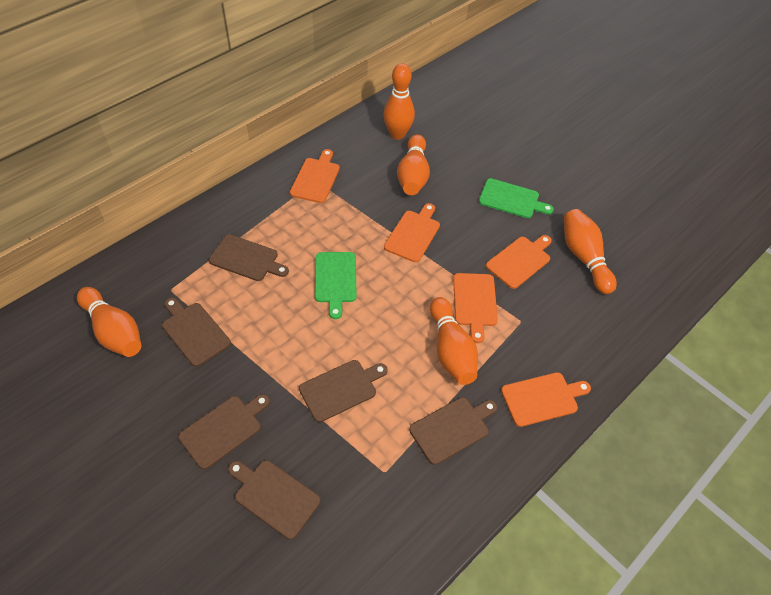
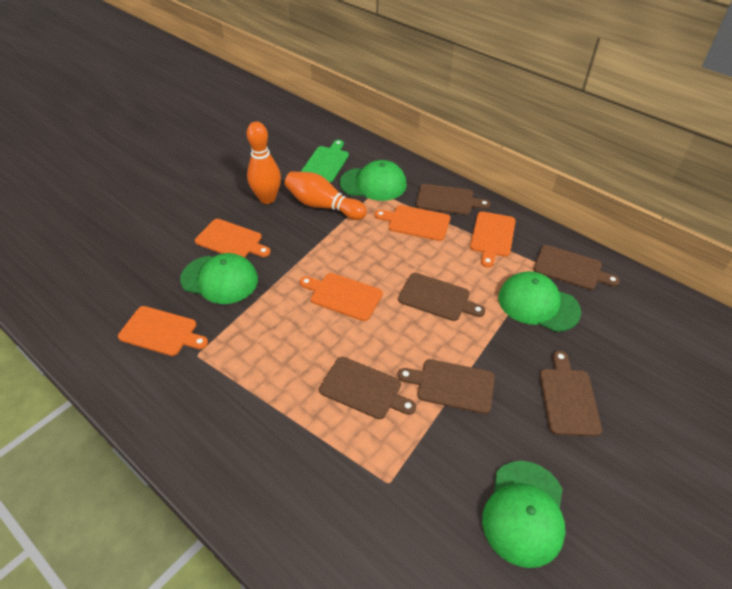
green cap: none = 0 -> [180,253,258,304] [340,160,407,201] [482,461,566,568] [498,271,581,332] = 4
green cutting board: [315,252,356,319] [479,178,554,218] = 2 -> [301,140,349,183] = 1
orange bowling pin: [77,287,142,357] [383,63,415,140] [397,134,430,195] [430,297,478,385] [564,209,617,294] = 5 -> [247,121,281,204] [285,171,367,220] = 2

